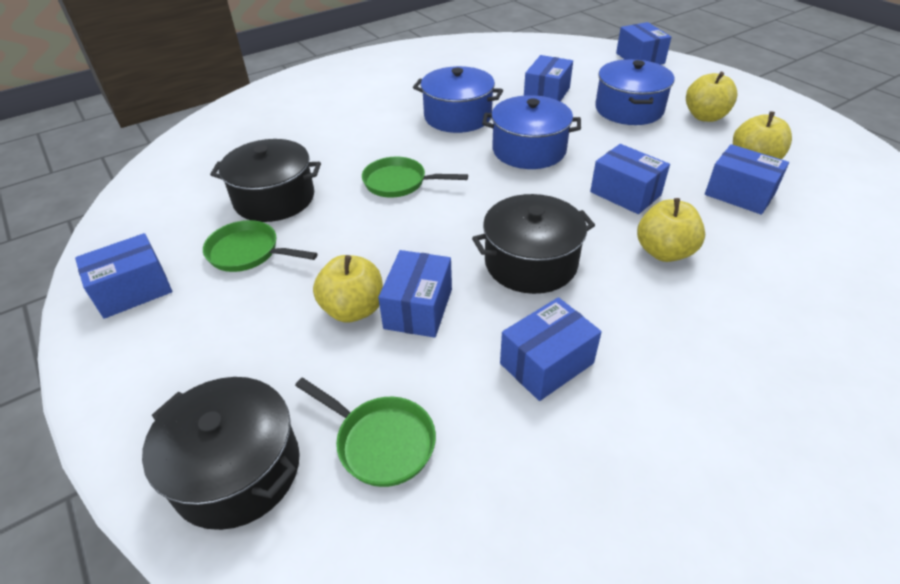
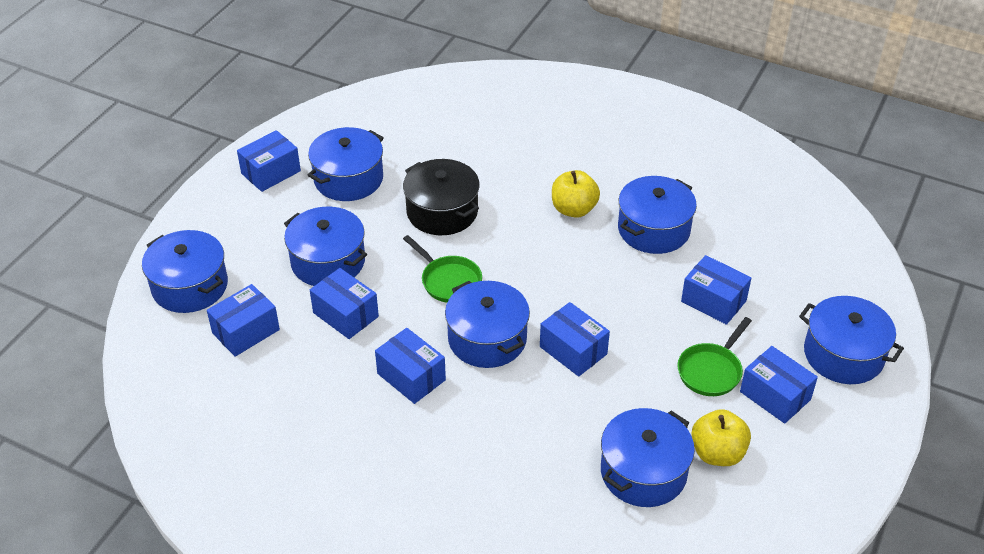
black pot: [142,377,300,530] [210,139,321,222] [472,194,595,294] = 3 -> [403,159,480,235] = 1
blue pot: [413,66,503,133] [482,95,581,169] [595,59,675,125] = 3 -> [142,230,228,313] [284,207,367,286] [308,127,384,201] [445,281,530,368] [601,408,695,507] [618,176,697,254] [799,296,904,384] = 7
green pan: [203,220,318,272] [295,378,436,487] [362,157,468,198] = 3 -> [403,235,482,303] [677,317,752,396] = 2
yellow apple: [313,255,383,322] [637,198,705,262] [686,72,737,122] [733,111,792,159] = 4 -> [552,170,600,218] [691,409,751,466] = 2

